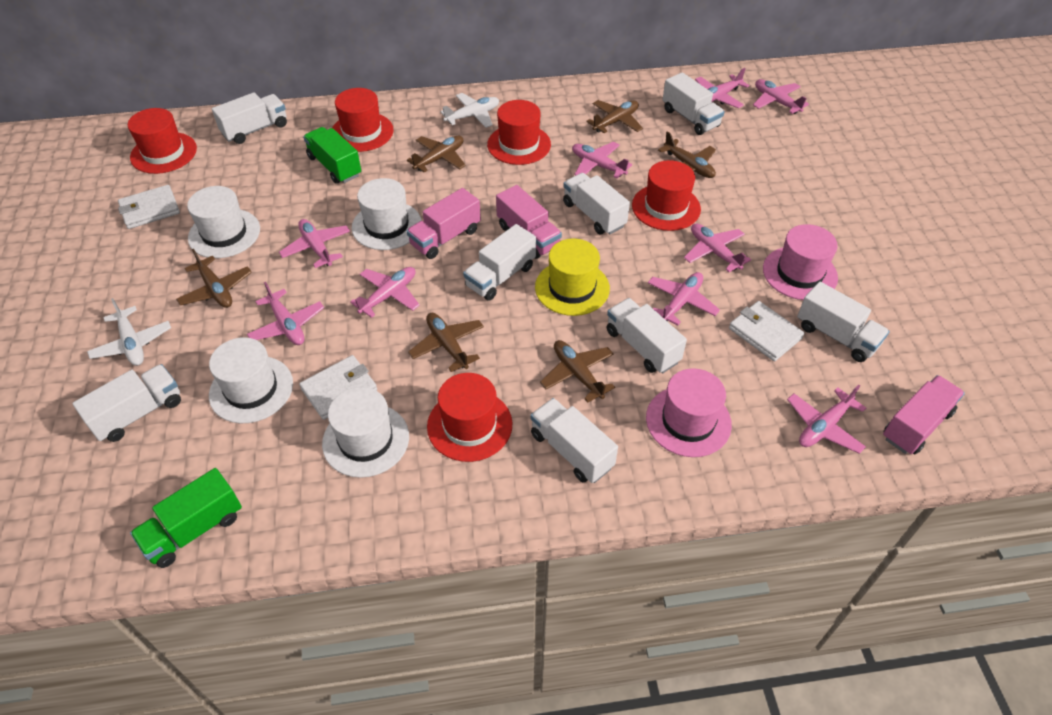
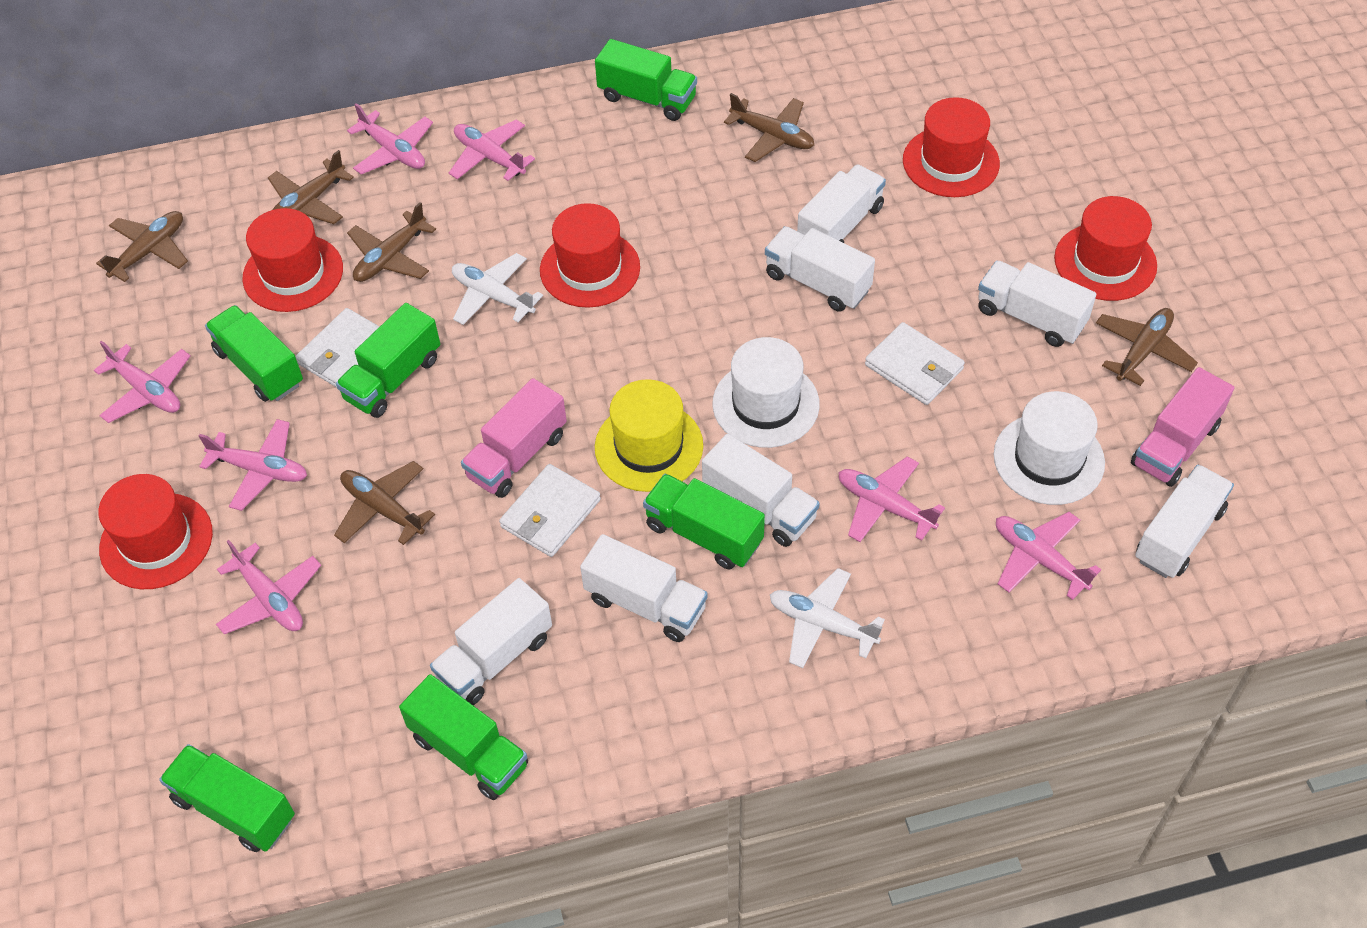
green truck: [130,468,242,568] [303,127,361,184] = 2 -> [159,744,295,852] [205,305,303,402] [336,303,440,418] [399,674,528,800] [595,39,697,121] [643,474,765,570] = 6
pink hat: [646,368,732,457] [763,224,838,300] = 2 -> none = 0
pink plane: [247,282,324,345] [279,219,350,268] [350,267,420,318] [572,142,632,179] [648,272,720,325] [684,223,751,272] [695,68,750,108] [753,79,809,114] [787,385,866,454] = 9 -> [94,341,190,423] [199,419,307,511] [216,540,321,634] [347,103,433,174] [449,120,535,181] [838,456,945,542] [996,512,1101,600] = 7
pink truck: [407,188,481,259] [496,185,562,259] [883,375,965,454] = 3 -> [461,378,567,498] [1131,367,1234,487] = 2
white hat: [187,186,260,258] [209,337,293,423] [322,387,409,478] [352,178,422,250] = 4 -> [713,337,820,448] [994,391,1105,505] = 2
white truck: [72,364,181,442] [212,92,287,144] [463,224,536,301] [530,398,618,483] [563,173,630,235] [606,298,687,374] [662,72,725,135] [797,282,890,362] = 8 -> [430,578,552,705] [580,534,708,642] [702,434,820,547] [765,226,875,312] [797,164,886,243] [978,261,1096,347] [1135,465,1234,578] = 7

